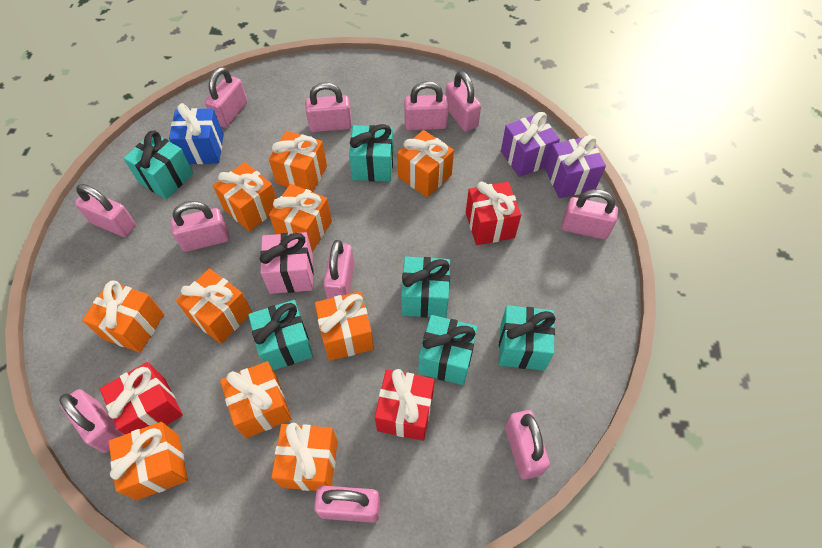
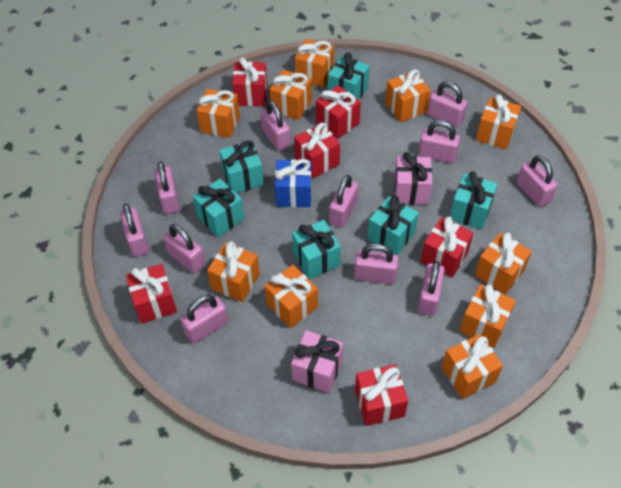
pink gift: [260,232,314,294] = 1 -> [291,330,343,393] [394,152,432,205] = 2
purple gift: [501,112,560,177] [545,135,606,198] = 2 -> none = 0
red gift: [100,362,183,434] [375,369,435,441] [466,181,521,245] = 3 -> [126,264,177,323] [232,57,267,106] [294,123,340,179] [316,85,361,139] [355,364,408,426] [421,217,473,278] = 6

